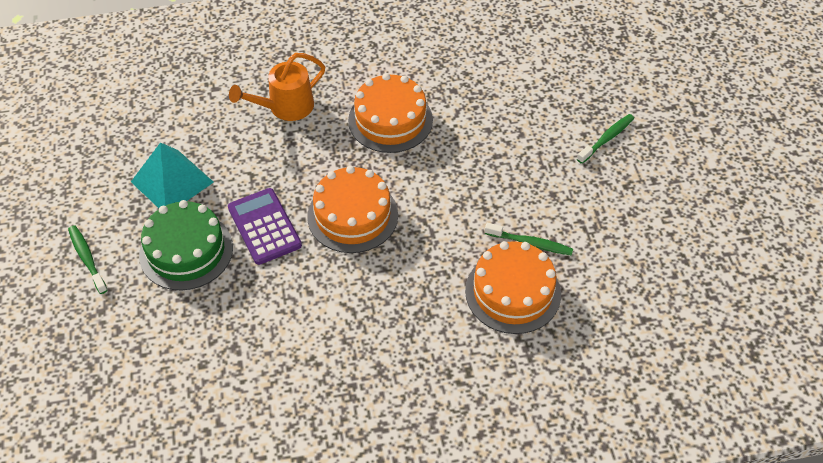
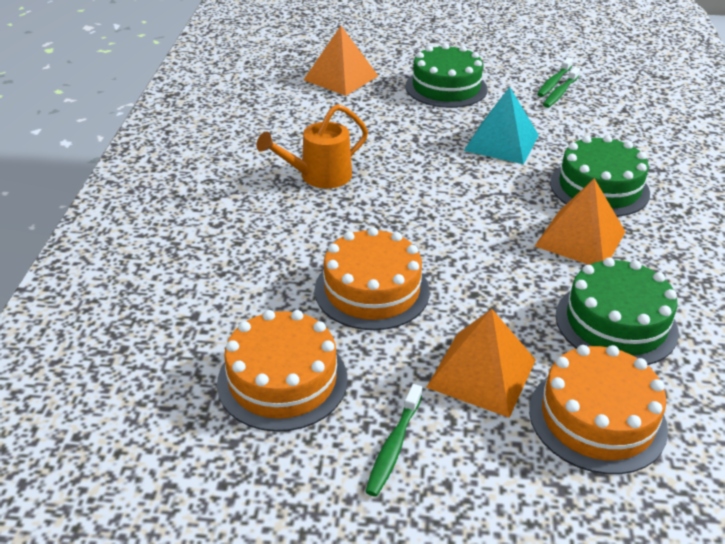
green cake: [139,200,233,290] = 1 -> [405,43,488,108] [550,135,650,216] [555,257,679,365] = 3
orange pyramid: none = 0 -> [304,26,378,96] [426,309,536,418] [535,178,625,265] = 3
purple calculator: [228,188,302,265] = 1 -> none = 0

